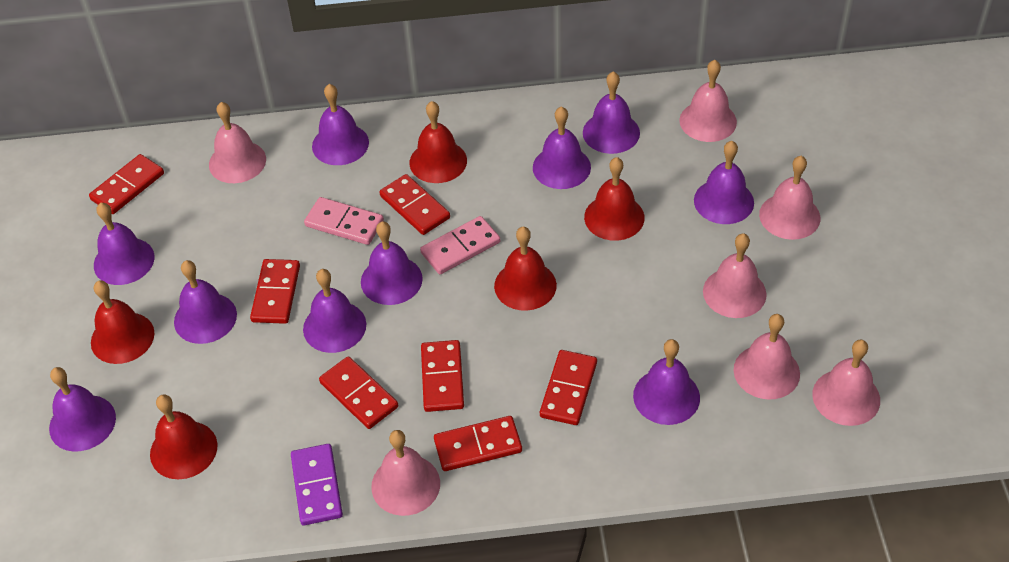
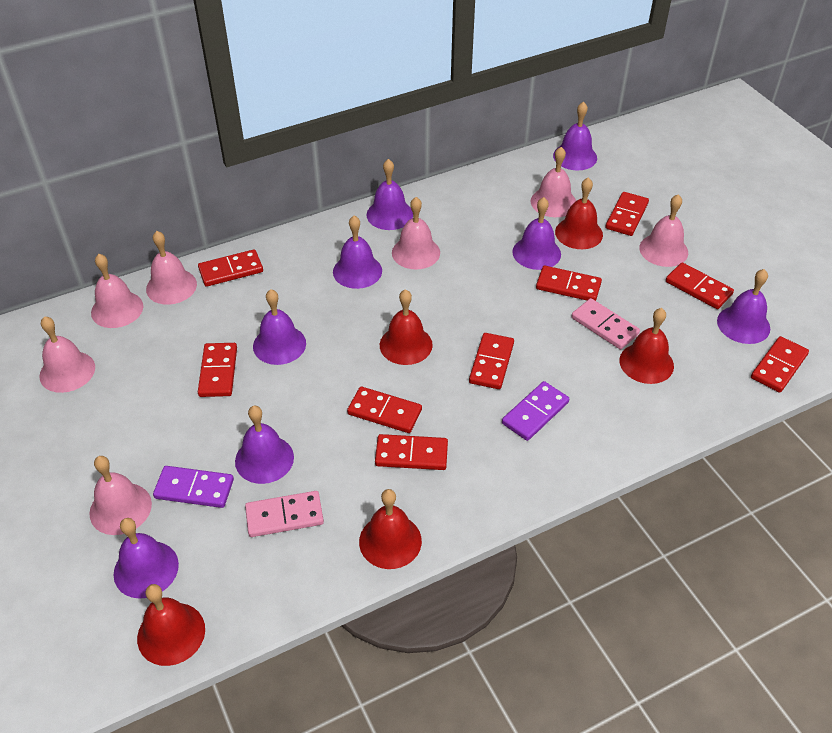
purple bell: [49,367,116,452] [94,203,154,285] [174,260,237,344] [303,269,366,353] [312,84,369,165] [361,221,423,305] [533,106,591,189] [583,71,640,154] [633,339,700,425] [694,141,754,224] = 10 -> [113,518,179,599] [235,405,294,484] [253,289,306,365] [333,216,382,289] [366,159,413,230] [512,197,561,270] [553,102,597,170] [717,269,770,344] = 8
purple domino: [291,444,343,526] = 1 -> [153,466,234,508] [502,381,569,441] = 2
red domino: [89,154,164,214] [250,259,300,324] [319,356,398,429] [379,174,450,235] [421,340,464,412] [434,416,522,471] [540,350,597,425] = 7 -> [198,249,263,287] [198,343,237,397] [347,387,422,433] [375,434,448,470] [469,333,514,389] [536,266,602,301] [605,192,649,236] [666,262,734,309] [751,336,809,393] = 9

